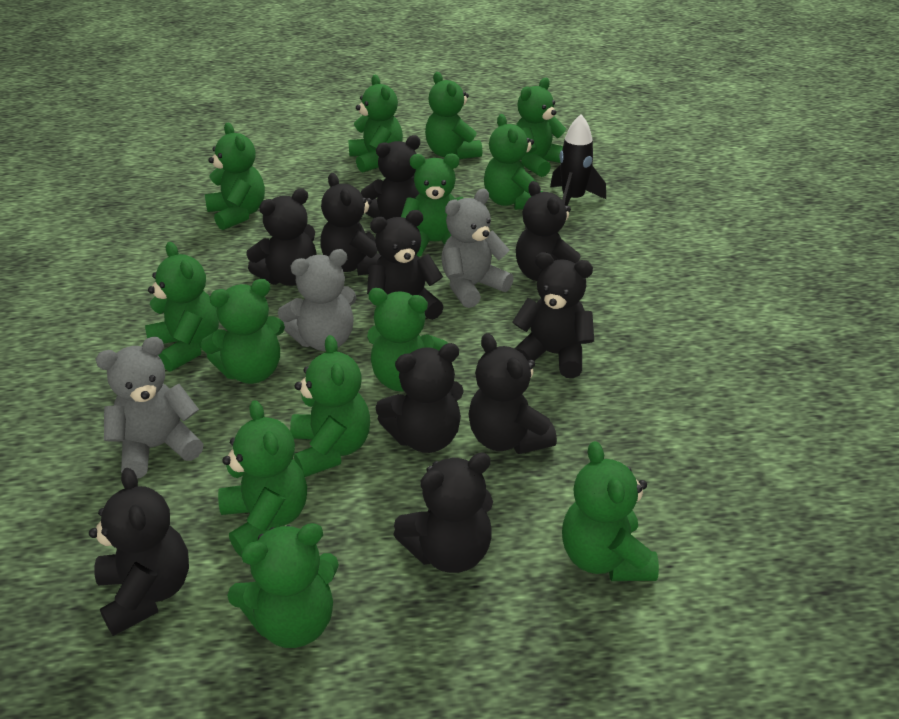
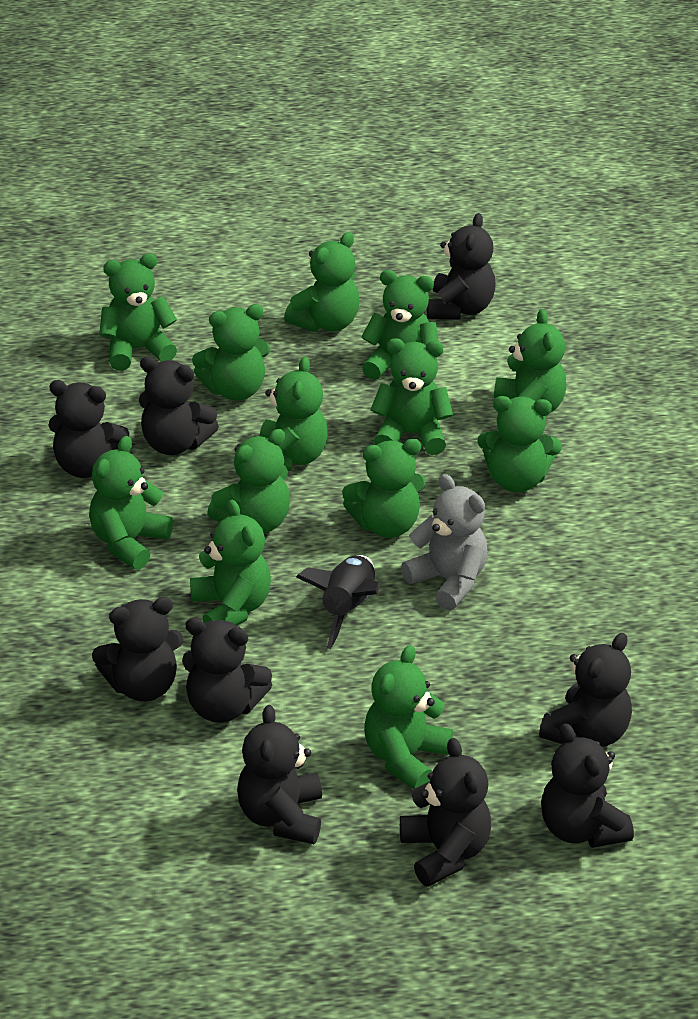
black teddy bear: [89,468,189,636] [246,188,317,286] [320,173,381,275] [361,135,420,220] [367,210,443,320] [375,343,464,453] [393,452,493,573] [469,333,557,454] [512,252,594,378] [516,181,581,281] = 10 -> [48,380,130,478] [92,597,183,702] [139,356,219,455] [182,618,272,723] [237,705,322,844] [400,738,491,887] [427,213,496,320] [539,633,632,747] [541,723,634,848] = 9
grey teddy bear: [96,337,203,478] [278,249,357,351] [441,189,514,308] = 3 -> [401,474,488,610] = 1

